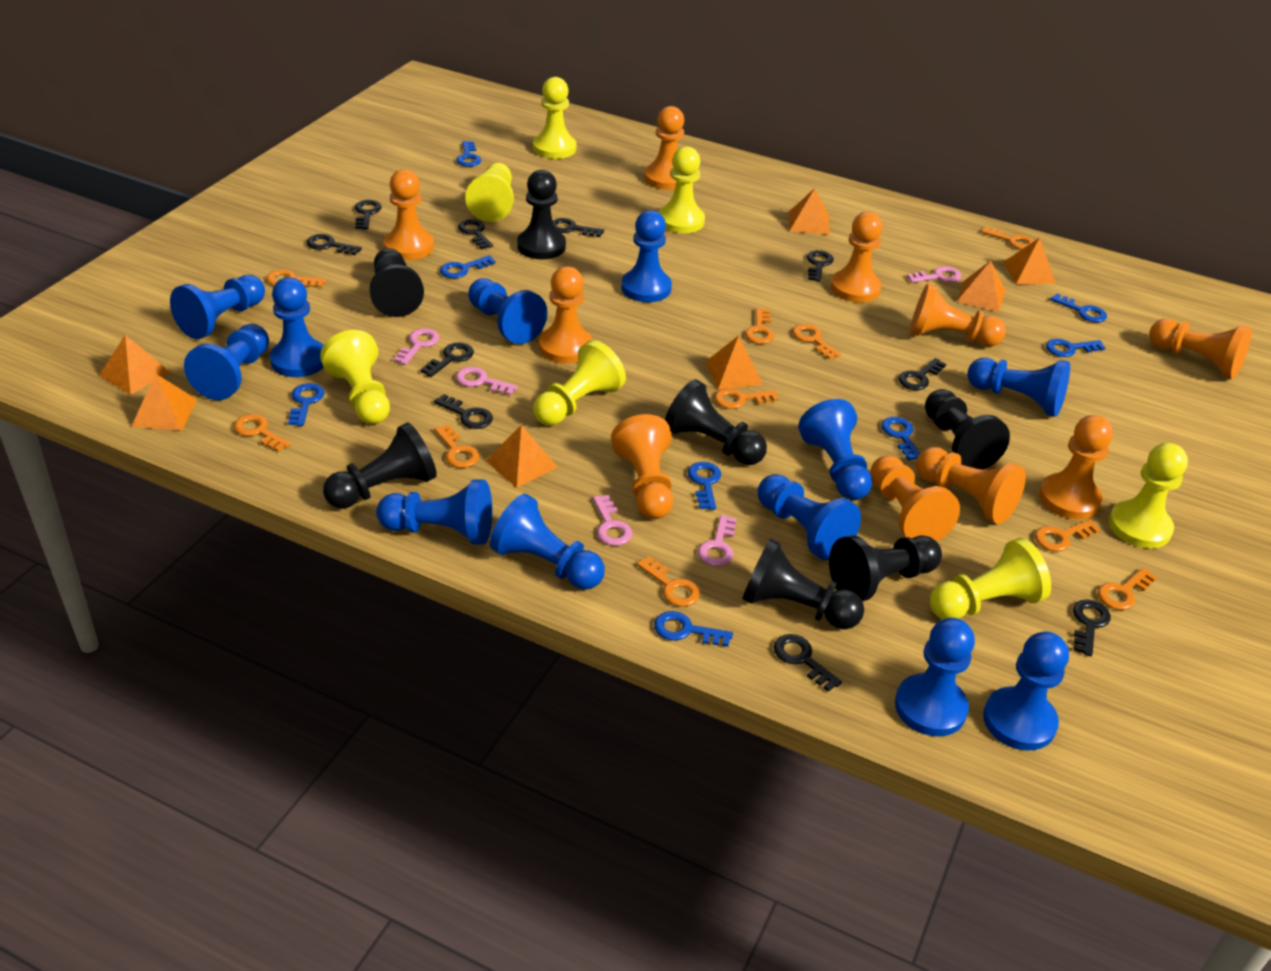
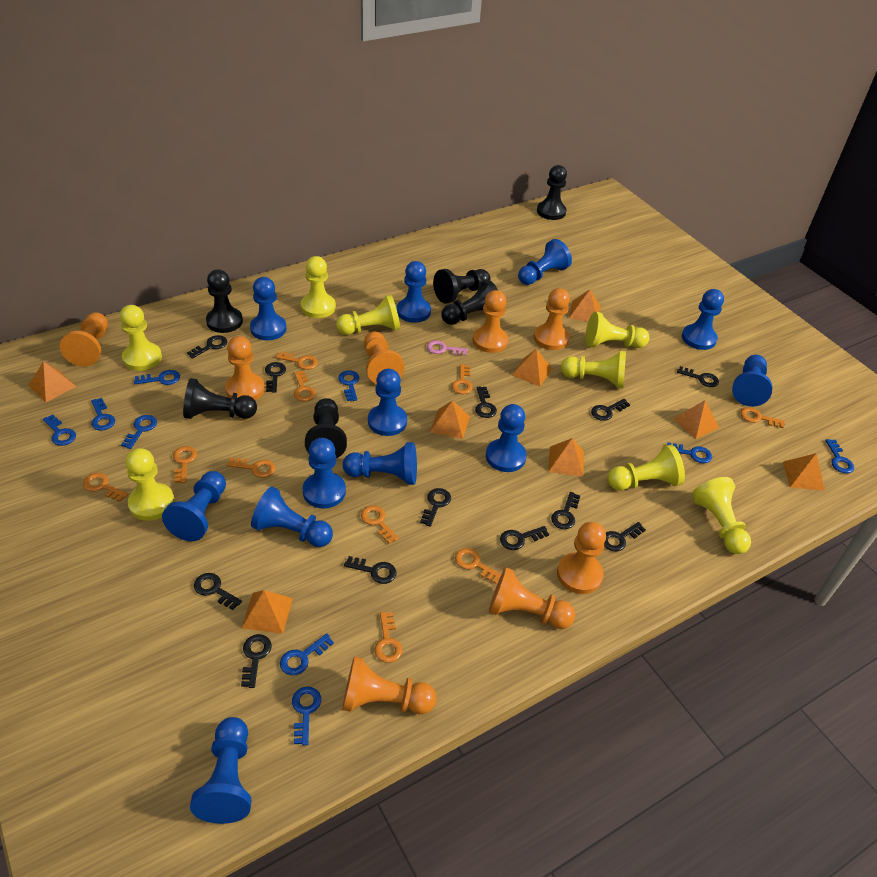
black key: [307,234,362,255] [355,200,382,229] [420,342,474,377] [434,394,493,429] [458,219,493,249] [553,218,604,237] [774,634,842,692] [807,250,834,282] [898,358,946,390] [1073,599,1111,656] = 10 -> [187,335,227,359] [194,573,242,610] [241,634,272,688] [265,362,286,393] [344,556,397,584] [420,488,451,527] [475,387,497,418] [500,526,549,550] [551,492,580,529] [591,399,630,421] [604,522,646,551] [677,366,719,387] = 12
black pawn: [323,423,437,509] [369,248,424,317] [517,170,566,259] [665,379,767,465] [742,538,864,630] [829,535,942,601] [925,389,1010,470] = 7 -> [183,378,257,419] [206,269,243,333] [305,398,347,458] [433,269,490,304] [441,280,498,325] [537,165,567,220] = 6
blue key: [288,383,324,426] [440,255,495,278] [456,141,481,167] [654,611,733,647] [688,462,721,510] [881,417,920,460] [1046,339,1105,357] [1050,293,1107,322] = 8 -> [43,414,76,446] [91,398,115,431] [121,415,157,449] [134,370,180,385] [280,633,334,675] [292,687,321,745] [338,370,359,401] [667,442,712,463] [825,439,854,473] = 9
orange pawn: [384,169,434,260] [539,266,593,363] [611,414,673,519] [644,106,684,190] [831,212,883,302] [870,455,960,542] [910,283,1006,347] [916,447,1026,524] [1039,415,1113,519] [1149,319,1252,379] = 10 -> [60,312,108,367] [225,336,265,400] [342,656,437,714] [364,331,405,384] [473,290,508,353] [489,567,575,629] [534,288,570,350] [557,522,606,594] = 8
orange pyramid: [99,335,170,395] [131,373,197,431] [486,425,558,488] [705,336,763,390] [789,188,829,235] [956,261,1006,312] [1003,238,1056,284] = 7 -> [28,361,77,402] [242,590,293,634] [430,400,470,439] [511,349,552,386] [548,438,584,477] [569,290,600,322] [673,400,719,439] [783,453,825,491] = 8
pink key: [394,328,440,365] [456,367,518,395] [593,495,632,546] [698,515,737,566] [907,266,961,283] = 5 -> [427,340,468,356] = 1
yellow pawn: [320,330,390,424] [465,163,514,222] [533,77,576,159] [533,340,626,426] [659,146,705,233] [930,538,1051,619] [1109,443,1188,549] = 7 -> [120,305,162,371] [125,448,175,521] [301,256,336,318] [336,295,400,335] [561,351,626,388] [585,312,650,348] [608,444,685,491] [692,477,751,554] = 8

